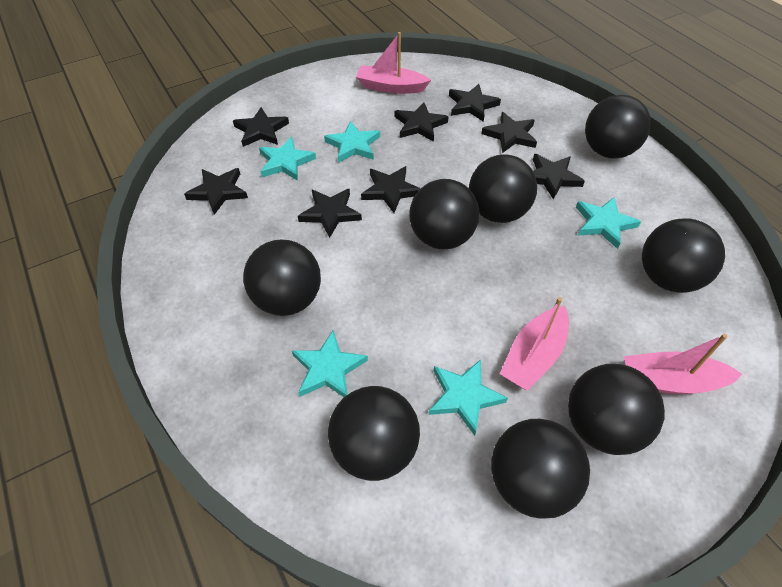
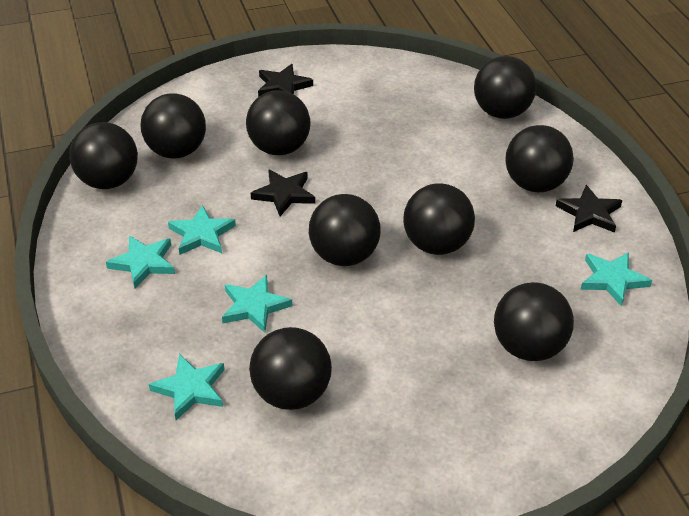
black ball: [243,240,321,316] [328,386,420,481] [409,179,480,249] [469,154,537,223] [491,419,590,519] [568,364,665,455] [585,95,651,159] [642,218,725,293] = 8 -> [69,122,138,189] [141,93,206,159] [246,90,310,155] [249,327,332,410] [309,194,381,266] [403,183,475,255] [474,56,537,119] [494,282,574,361] [505,125,574,192] = 9
black star: [184,168,248,215] [233,107,289,147] [298,189,362,238] [361,166,421,213] [395,102,449,142] [449,84,501,122] [481,112,537,153] [533,154,585,199] = 8 -> [251,170,315,216] [258,64,313,97] [556,185,622,233] = 3
pink boat: [356,32,431,94] [500,297,569,391] [624,334,742,394] = 3 -> none = 0

